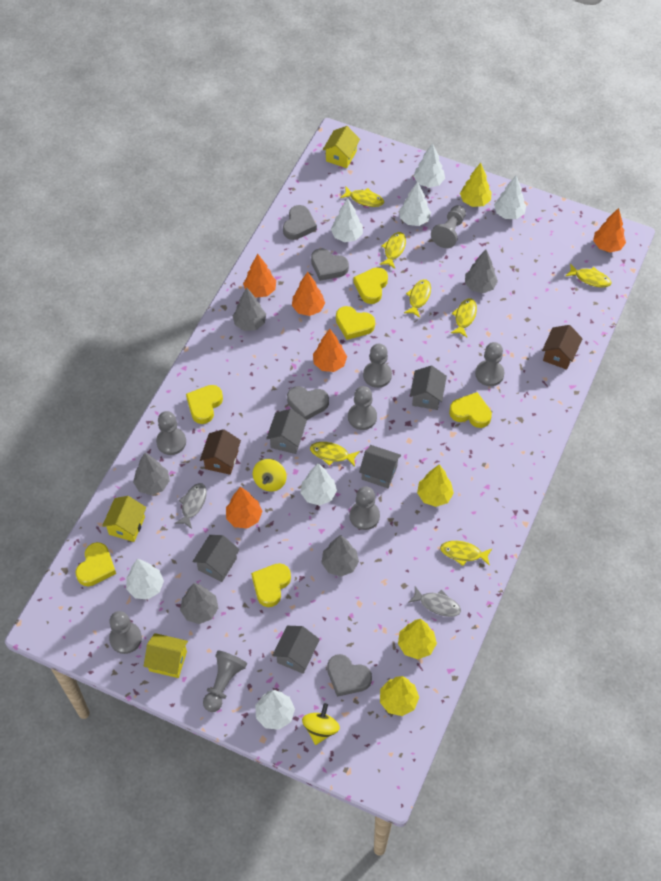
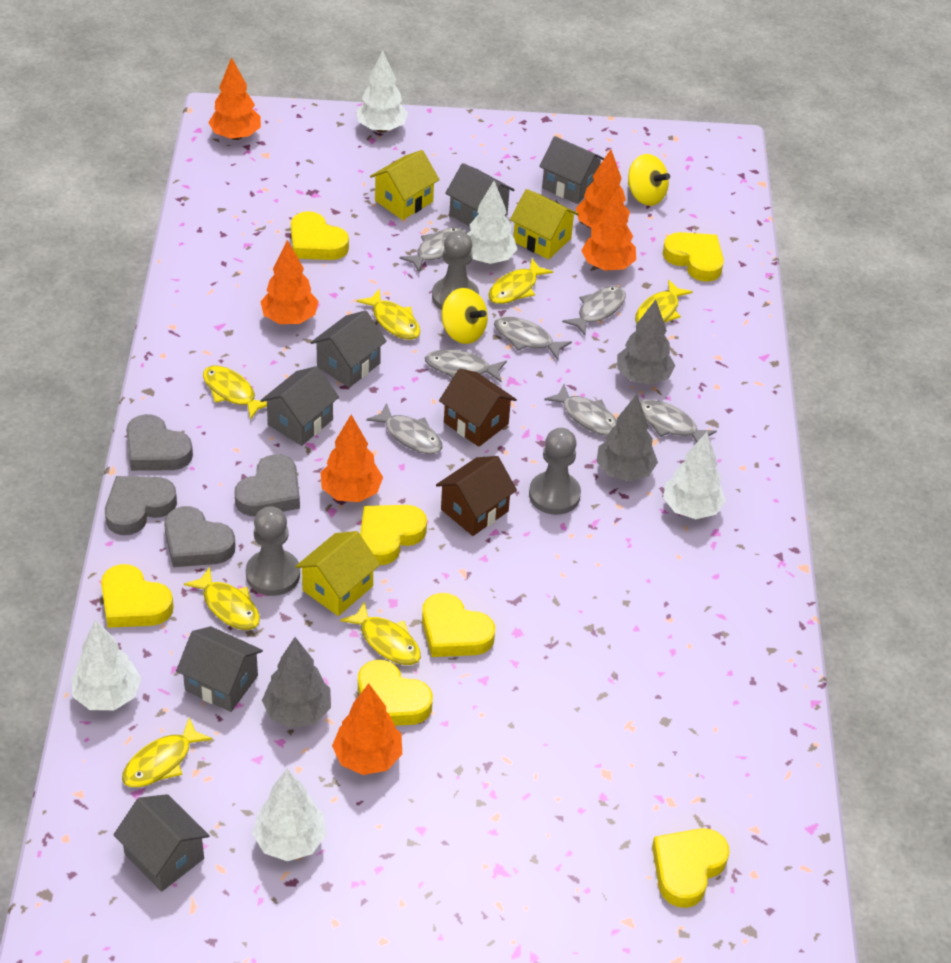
grey fish: [175,483,207,529] [408,586,461,617] = 2 -> [366,403,443,454] [399,227,466,272] [425,349,507,383] [494,316,572,360] [544,384,617,435] [562,286,626,335] [640,400,717,443] = 7
grey house: [192,535,240,582] [266,409,307,454] [272,626,320,674] [359,445,401,488] [410,366,447,410] = 5 -> [113,794,210,892] [176,626,263,712] [260,366,339,446] [310,310,387,388] [445,163,515,226] [539,136,604,204] = 6
grey pawn: [109,611,142,654] [156,411,186,455] [203,651,247,712] [348,386,377,430] [349,486,380,530] [363,344,392,388] [431,205,466,248] [475,342,504,386] = 8 -> [246,506,300,596] [432,230,479,310] [529,428,581,515] = 3
grey tree: [133,453,170,495] [180,583,218,624] [233,288,266,331] [321,535,359,577] [465,250,498,293] = 5 -> [262,637,331,728] [596,394,658,481] [617,299,675,385] = 3
orange tree: [226,487,262,529] [243,254,276,298] [292,272,325,316] [313,329,347,372] [593,208,626,253] = 5 -> [208,57,261,140] [261,240,319,324] [321,415,383,502] [332,683,402,775] [576,149,630,228] [581,188,636,271] = 6
white tree: [126,559,164,600] [255,690,295,730] [300,463,337,506] [331,198,363,242] [399,182,431,226] [413,143,445,188] [494,176,526,219] = 7 -> [71,620,141,710] [252,769,326,861] [356,50,408,132] [467,181,517,264] [663,432,726,519] = 5
yellow heart: [75,542,116,587] [186,385,223,424] [251,563,291,607] [336,306,375,340] [353,267,388,304] [449,392,492,428] = 6 -> [101,564,174,628] [291,211,349,260] [358,660,433,726] [360,505,427,565] [422,593,495,657] [652,828,729,908] [663,232,724,282] = 7
yellow tree: [380,676,419,716] [398,619,437,659] [417,464,454,507] [460,163,491,207] = 4 -> none = 0

